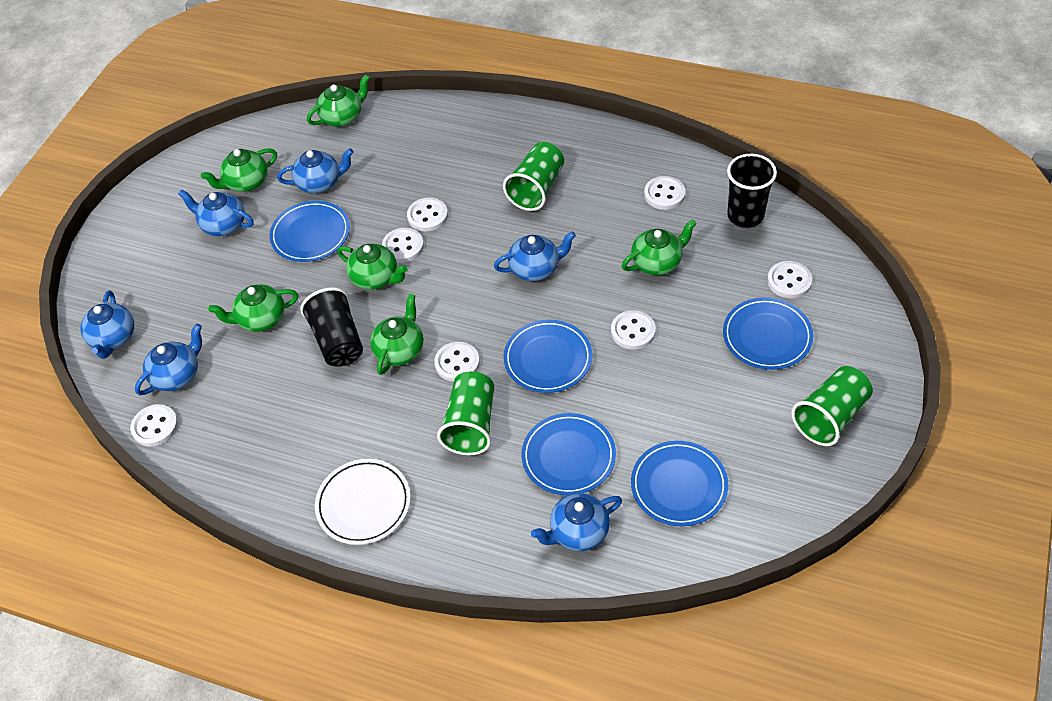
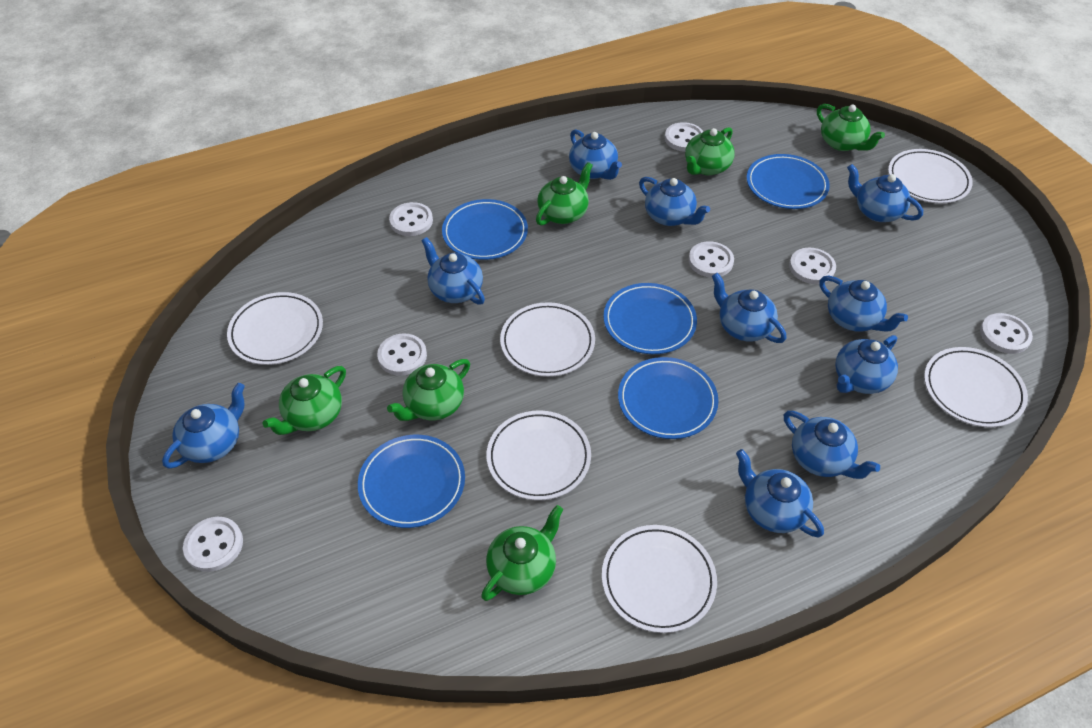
black cup: [300,287,363,367] [727,154,777,228] = 2 -> none = 0
blue teapot: [80,290,134,359] [135,324,202,395] [178,190,253,236] [277,148,354,193] [494,231,576,281] [531,493,622,551] = 6 -> [162,383,245,469] [421,237,485,305] [569,129,622,180] [639,177,710,226] [712,273,786,343] [736,449,824,537] [784,411,880,479] [820,276,908,332] [835,335,898,394] [847,164,923,222] = 10
green cup: [437,371,494,455] [503,142,564,211] [791,366,873,446] = 3 -> none = 0
white plate: [315,459,410,545] = 1 -> [227,292,323,365] [487,411,591,500] [500,302,595,377] [602,525,717,633] [888,149,973,203] [924,347,1028,427] = 6

